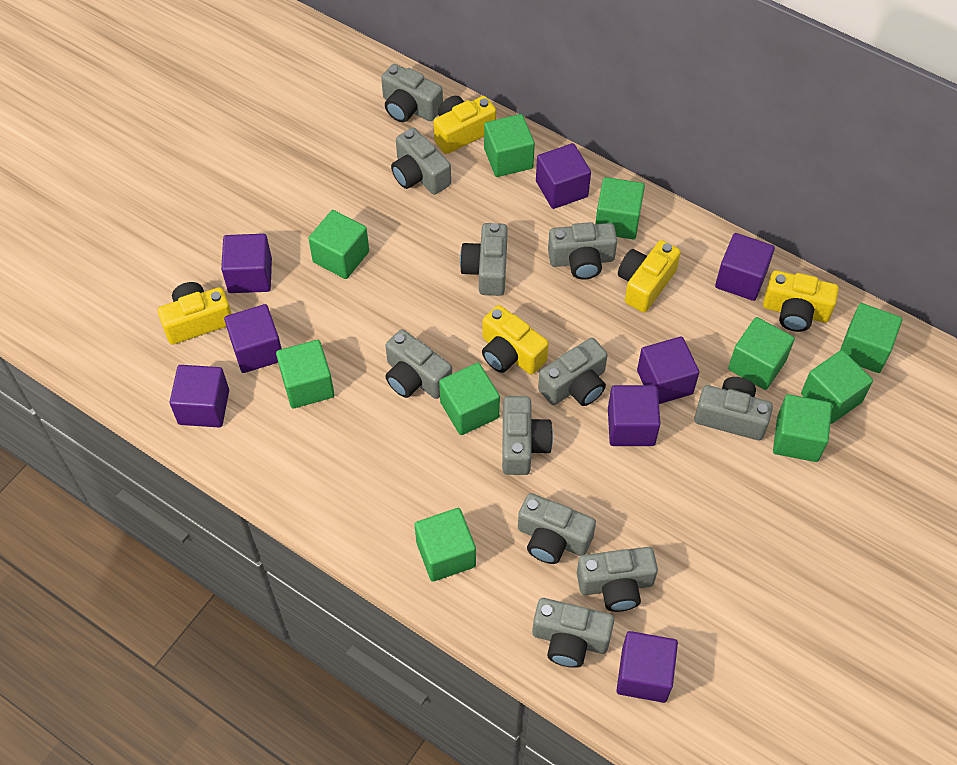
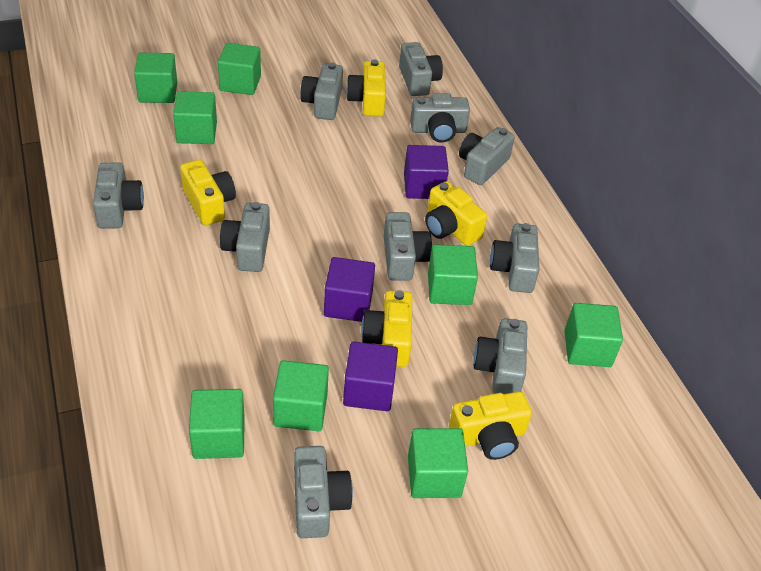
green cube: [276,340,335,408] [308,210,369,279] [415,508,476,582] [439,363,500,435] [484,114,535,177] [595,177,645,239] [728,317,795,390] [773,394,832,462] [801,350,873,424] [840,303,902,373] = 10 -> [134,52,177,103] [173,91,217,144] [189,389,245,459] [218,43,261,95] [273,360,329,431] [408,428,468,498] [428,245,478,305] [564,303,623,367] = 8
grey camera: [381,64,443,122] [386,329,452,399] [391,128,451,195] [460,223,508,296] [502,396,553,475] [518,493,596,564] [532,598,615,668] [538,338,608,406] [548,222,617,279] [577,547,658,612] [694,377,773,440] = 11 -> [93,163,144,229] [220,202,270,272] [294,446,353,538] [300,62,343,120] [384,212,432,281] [399,42,443,96] [410,93,470,143] [459,127,515,185] [473,318,527,394] [490,223,539,293] = 10
purple cube: [170,365,229,428] [221,234,272,293] [224,304,282,373] [536,143,591,209] [608,385,660,446] [616,631,678,703] [637,337,699,404] [715,233,775,301] = 8 -> [324,257,375,322] [343,341,398,411] [404,145,449,199] = 3

